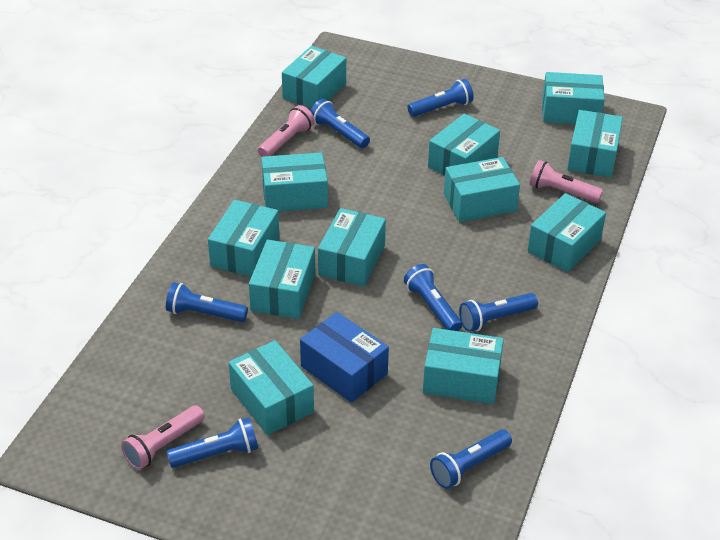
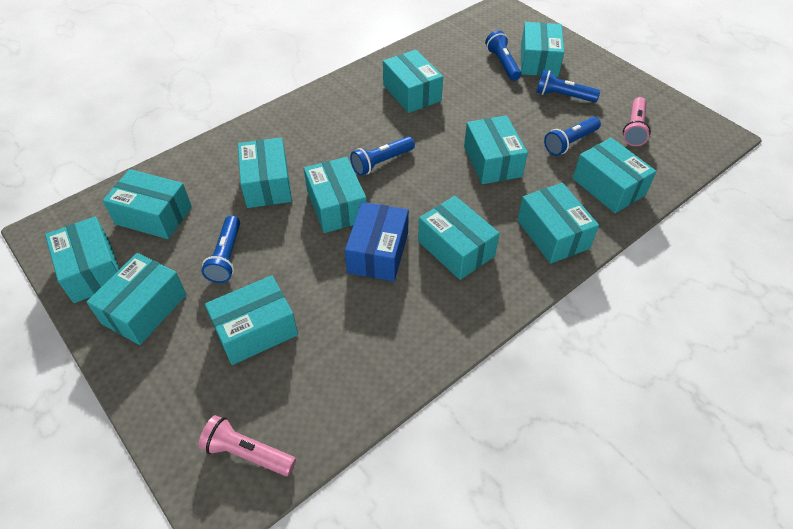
blue flashlight: [166,282,248,322] [166,417,258,468] [310,99,370,148] [404,264,462,331] [407,79,474,117] [430,429,512,489] [459,293,538,332] = 7 -> [201,216,240,283] [350,136,415,176] [485,31,521,81] [536,70,600,102] [544,117,601,156] = 5
pink flashlight: [121,405,205,470] [258,105,314,157] [530,160,603,203] = 3 -> [198,415,296,476] [623,97,651,146] = 2

